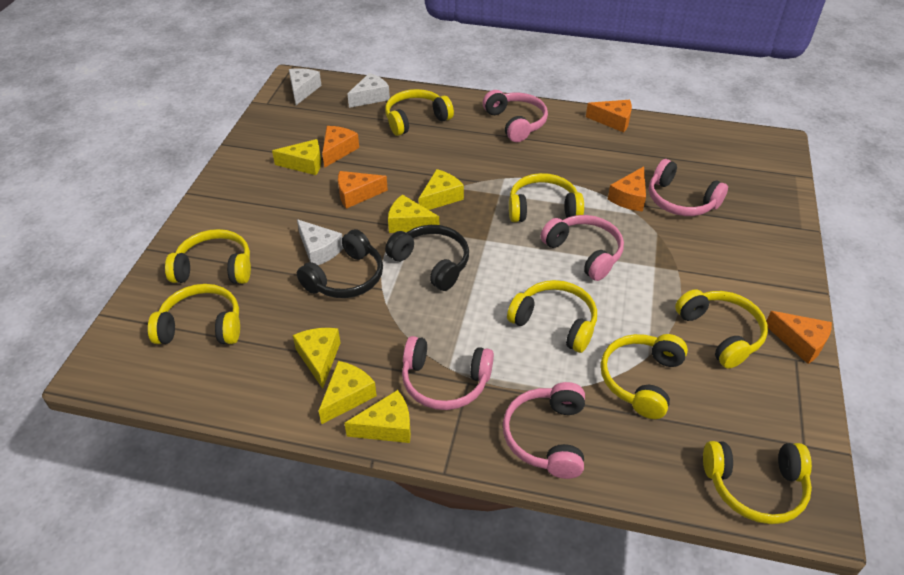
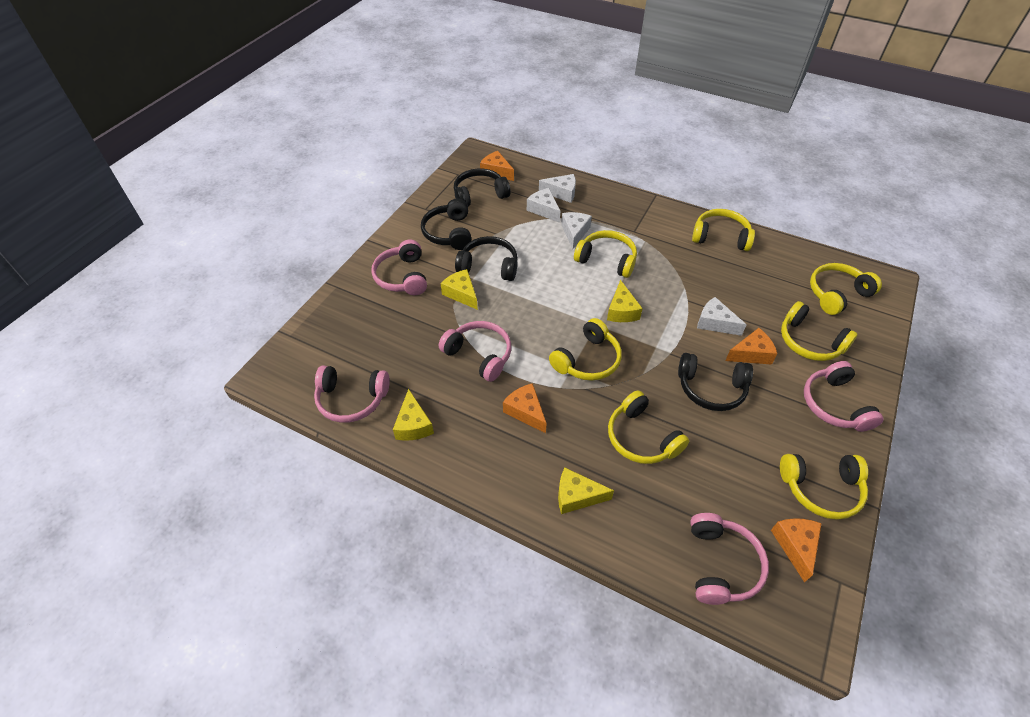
black headphones: [297,229,383,298] [385,225,469,291] = 2 -> [421,198,472,250] [454,168,510,207] [455,236,517,281] [678,353,753,411] = 4
orange cheese: [322,126,359,168] [338,171,388,209] [586,100,632,132] [608,166,646,212] [767,311,832,364] = 5 -> [480,151,514,181] [503,383,547,433] [725,328,777,365] [771,518,822,583] = 4
white cheese: [289,68,322,105] [297,219,343,265] [347,73,390,108] = 3 -> [527,188,560,223] [539,174,576,203] [561,212,592,249] [697,297,747,336] = 4
yellow cheese: [272,139,321,175] [293,328,340,389] [319,361,377,425] [344,390,411,443] [388,194,439,233] [418,169,464,210] = 6 -> [393,389,434,441] [440,269,478,310] [558,468,614,514] [607,280,643,322] = 4
yellow headphones: [148,284,240,344] [165,229,251,284] [385,89,454,136] [507,280,597,353] [509,173,584,222] [601,334,688,419] [675,289,768,369] [703,441,812,524] = 8 -> [549,318,622,381] [574,230,637,278] [608,390,689,464] [692,209,755,251] [780,454,868,520] [781,301,858,361] [810,263,882,315] = 7

